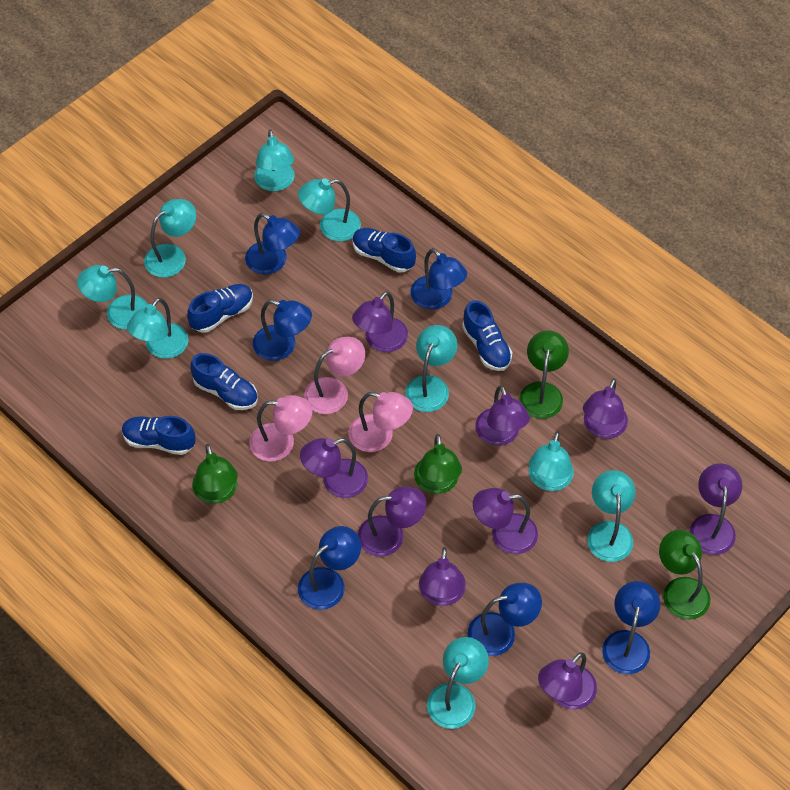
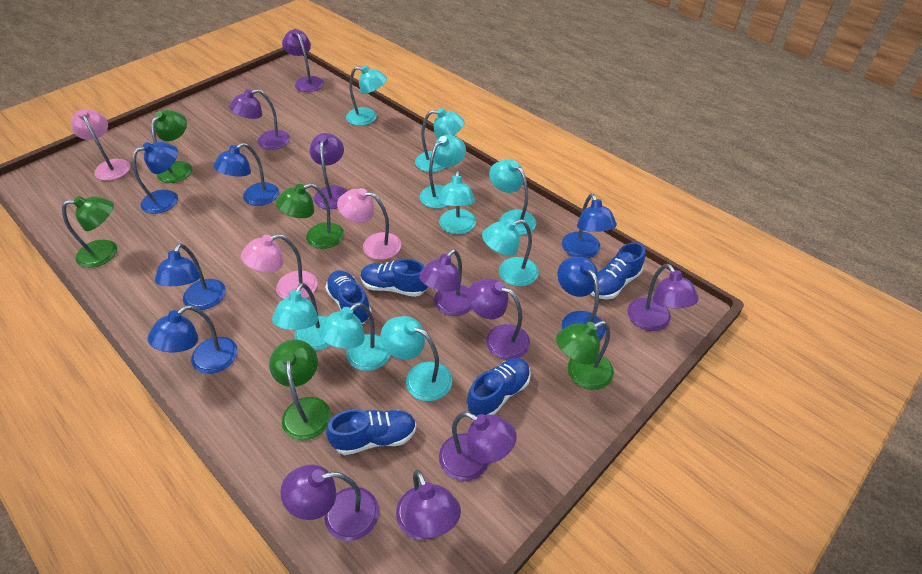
green lamp: [192,444,238,504] [414,434,462,494] [519,330,569,419] [659,530,710,620] = 4 -> [62,196,117,268] [151,110,192,183] [269,340,331,440] [276,183,344,249] [556,321,614,390] = 5

